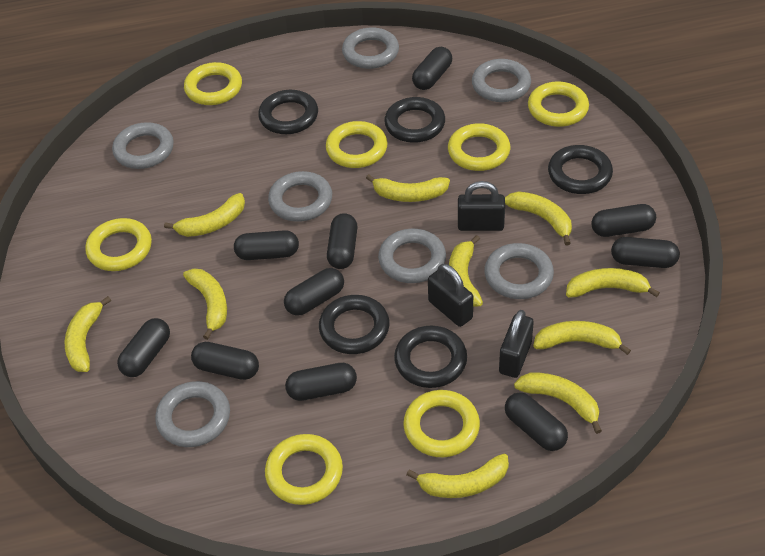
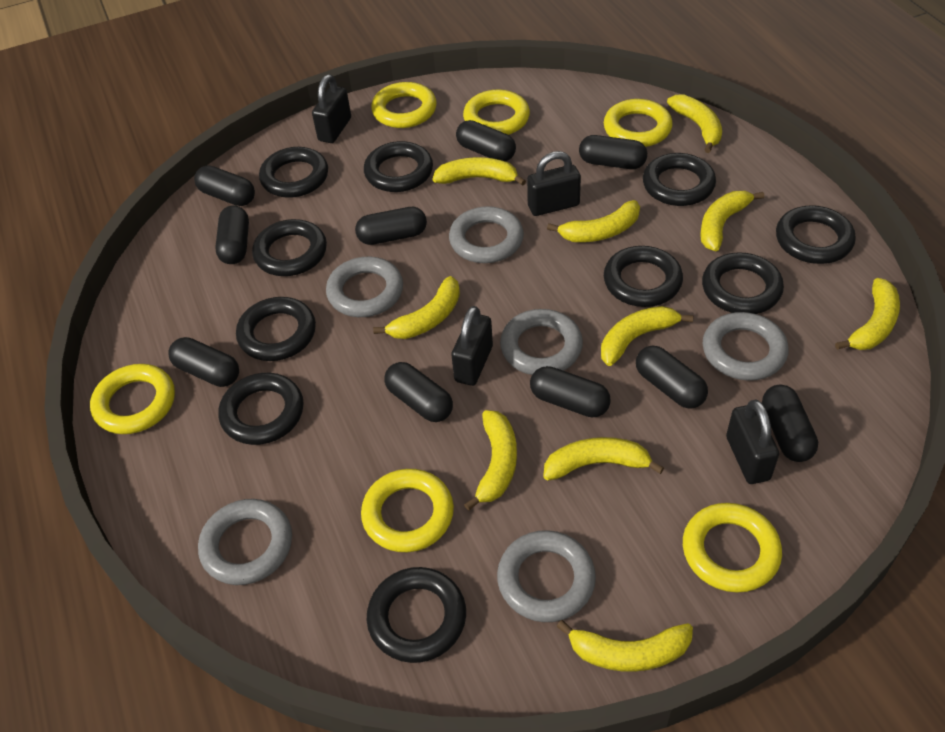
black padlock: [428,264,473,327] [458,181,505,231] [499,310,534,378] = 3 -> [312,74,351,143] [451,306,493,386] [527,151,581,216] [726,400,779,484] = 4
black ring: [258,90,318,134] [319,295,389,354] [384,97,445,143] [394,326,467,388] [548,145,613,194] = 5 -> [218,373,303,445] [236,297,316,361] [252,219,327,276] [259,147,328,198] [364,141,433,192] [367,567,466,663] [604,246,683,307] [643,153,716,206] [702,252,784,314] [776,205,856,264] = 10
grey ring: [112,122,174,169] [155,381,230,447] [268,171,332,222] [342,27,399,69] [378,229,446,283] [472,59,531,102] [484,243,554,299] = 7 -> [198,499,292,585] [326,257,403,317] [449,206,524,263] [497,530,596,622] [500,309,583,375] [702,312,788,381] = 6
yellow ring: [85,218,152,271] [184,62,242,105] [265,434,343,505] [326,121,388,168] [403,390,480,457] [448,123,510,171] [528,82,589,127] = 7 -> [90,364,175,434] [361,469,454,552] [371,82,437,128] [463,90,530,135] [604,99,673,147] [683,503,782,593] = 6

